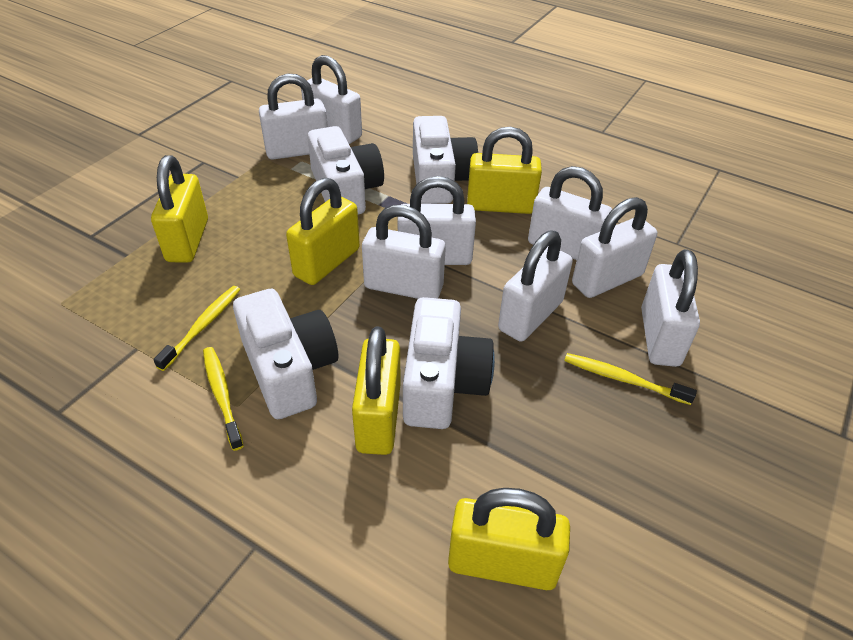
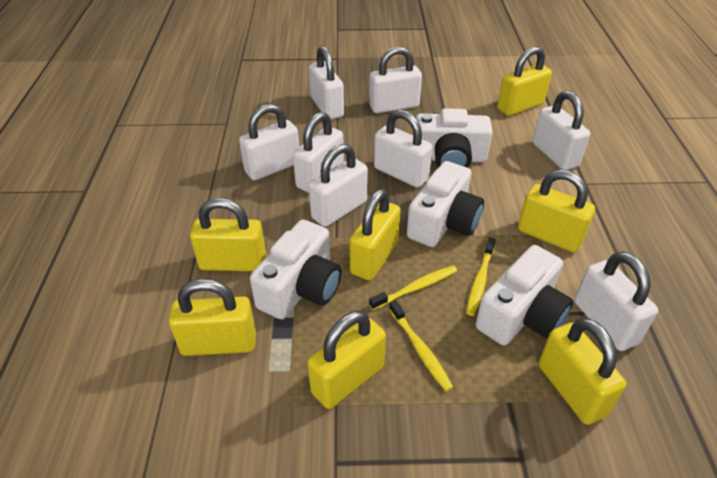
yellow padlock: [151,155,208,263] [286,178,360,285] [352,327,401,455] [448,488,570,590] [467,127,542,214] = 5 -> [169,279,256,356] [190,198,266,271] [307,311,386,409] [349,189,401,281] [498,46,552,116] [518,170,595,253] [539,318,627,425] = 7

